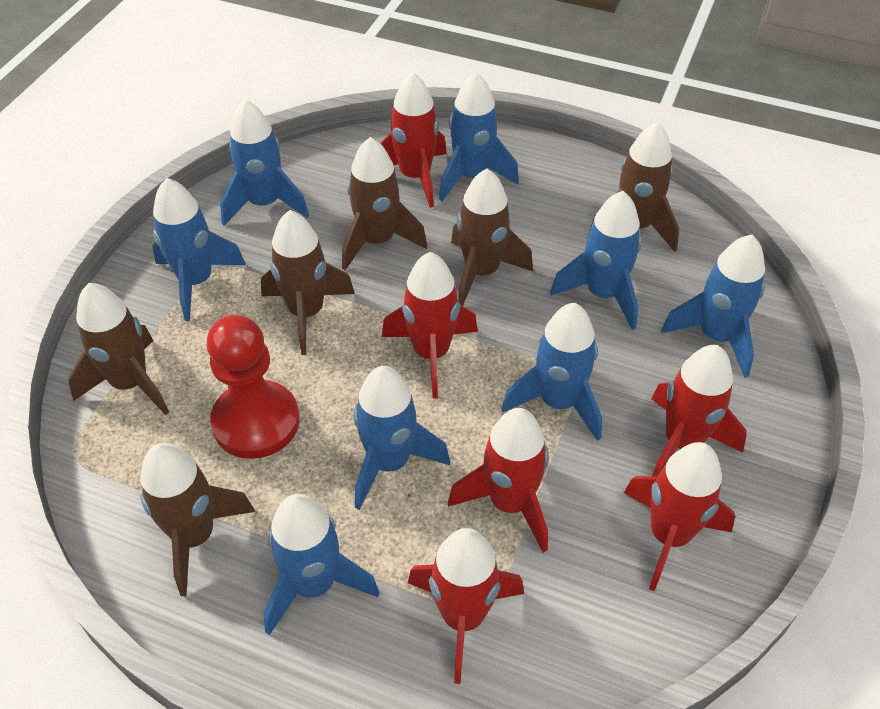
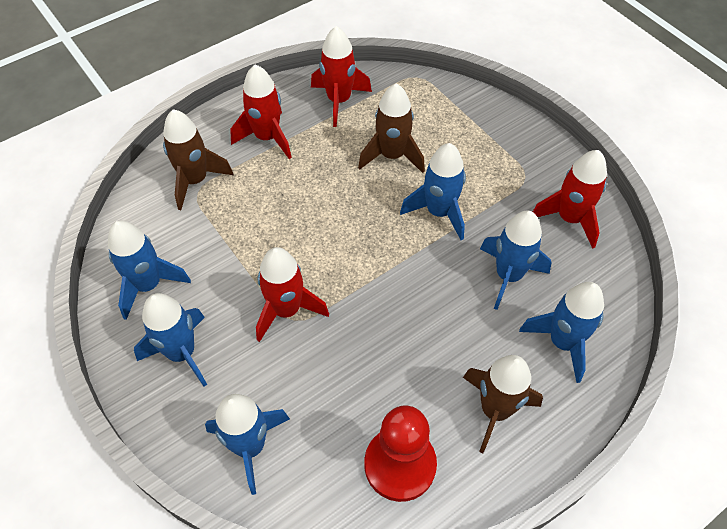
blue rocket: [152,178,246,321] [220,99,309,226] [263,494,379,635] [354,366,450,510] [439,72,519,201] [502,303,602,441] [550,191,642,330] [661,235,765,378] = 8 -> [108,221,191,320] [134,293,207,387] [205,394,290,495] [400,143,466,240] [480,210,552,310] [519,282,604,383] = 6
brown rocket: [68,283,169,415] [140,443,255,596] [261,210,355,355] [342,137,427,270] [451,168,533,306] [588,122,679,252] = 6 -> [163,109,233,210] [358,84,425,173] [463,355,543,453] = 3
red rocket: [380,72,447,208] [382,252,478,399] [408,528,524,684] [448,408,549,553] [624,442,735,591] [652,345,747,477] = 6 -> [230,64,292,159] [256,247,329,342] [311,26,372,127] [533,150,607,249] = 4

